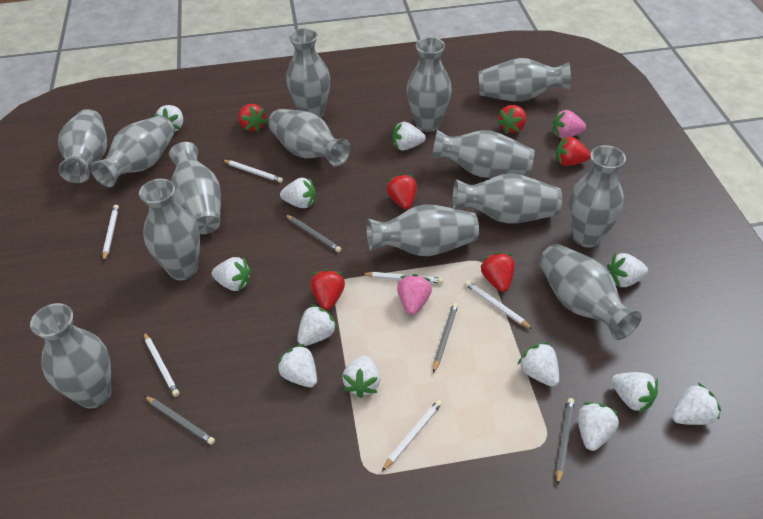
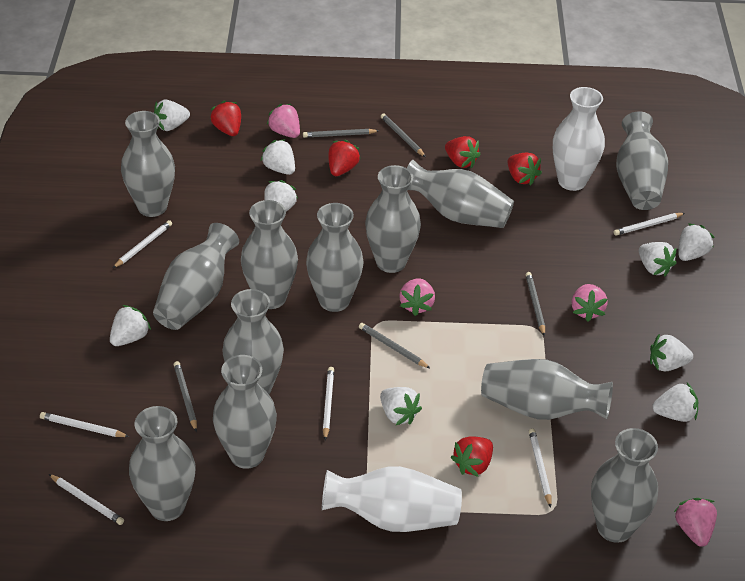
grey pencil: [145,396,215,445] [285,214,341,252] [433,303,458,373] [556,398,574,485] = 4 -> [174,361,197,432] [303,129,379,138] [359,323,431,369] [381,113,426,157] [526,272,545,336] = 5
grey vase: [30,303,111,408] [58,109,107,183] [90,115,175,187] [139,179,200,280] [169,142,221,234] [268,109,351,167] [286,28,330,118] [366,204,479,256] [407,37,452,132] [431,130,535,178] [452,173,562,224] [479,58,571,102] [539,244,642,340] [569,145,626,248] = 14 -> [121,111,175,217] [129,406,196,521] [153,223,239,330] [213,355,277,469] [222,289,284,394] [241,200,298,309] [306,203,363,312] [365,165,421,273] [407,160,514,228] [481,359,613,420] [591,428,658,543] [616,111,668,210] = 12
pink strawberry: [397,274,432,315] [553,110,586,138] = 2 -> [267,104,300,138] [399,278,435,316] [571,284,608,322] [674,498,717,547] = 4
red strawberry: [238,104,267,132] [311,269,345,310] [387,174,417,209] [480,252,515,292] [497,105,526,134] [556,136,591,166] = 6 -> [210,101,241,136] [328,140,361,176] [445,136,481,168] [451,436,493,477] [508,153,542,185] = 5
white strawberry: [154,105,183,132] [212,257,251,292] [277,344,317,387] [280,178,315,208] [297,305,337,346] [342,356,380,398] [393,122,426,151] [518,342,559,387] [578,402,620,451] [607,253,648,287] [611,372,658,413] [671,383,721,425] = 12 -> [110,305,151,346] [154,100,190,131] [261,139,295,175] [264,180,298,211] [380,387,422,425] [639,242,676,276] [650,333,693,371] [652,383,698,422] [678,223,715,261] = 9
white vase: none = 0 -> [322,466,462,532] [553,87,605,191] = 2

